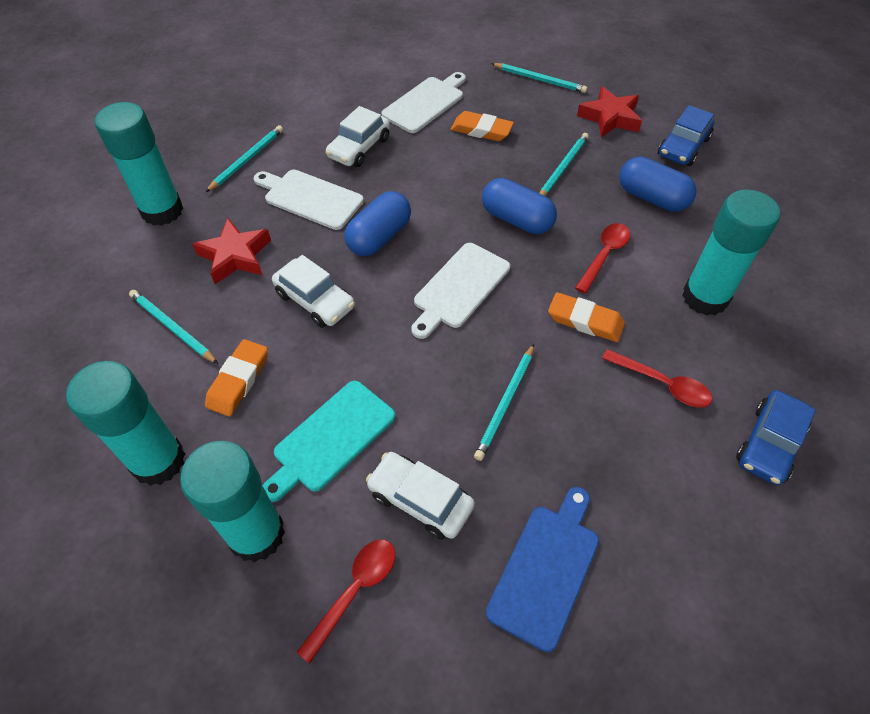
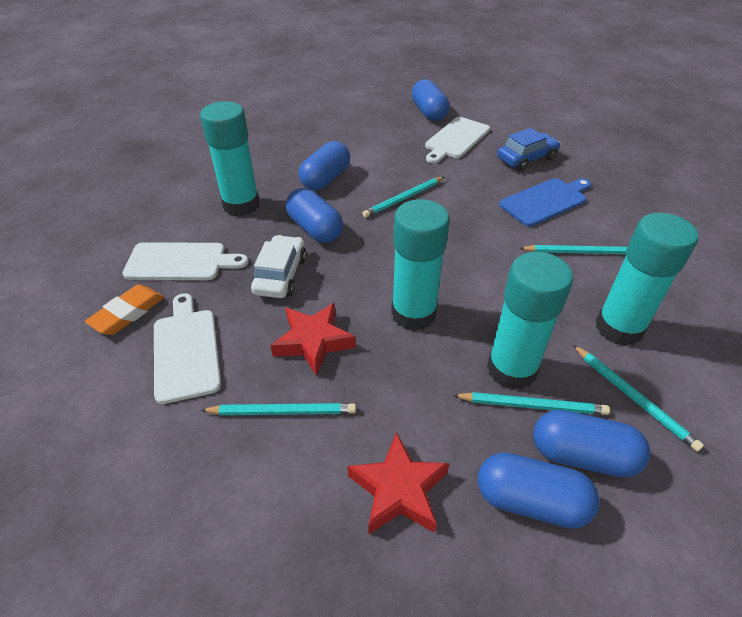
blue capsule: [344,191,411,256] [482,178,557,234] [619,156,696,212] = 3 -> [286,188,343,243] [299,141,350,191] [412,79,450,121] [478,453,600,529] [533,410,650,477] = 5
blue car: [658,105,715,166] [736,390,816,485] = 2 -> [497,128,560,171] = 1
orange eraser: [205,339,268,416] [450,111,514,141] [548,292,625,342] = 3 -> [85,284,164,335] = 1
red spoon: [296,540,395,664] [575,223,630,293] [602,349,712,408] = 3 -> none = 0
turquoise cutting board: [262,381,395,502] = 1 -> none = 0
white car: [272,255,355,328] [326,106,390,167] [366,452,475,540] = 3 -> [251,235,307,298] = 1

